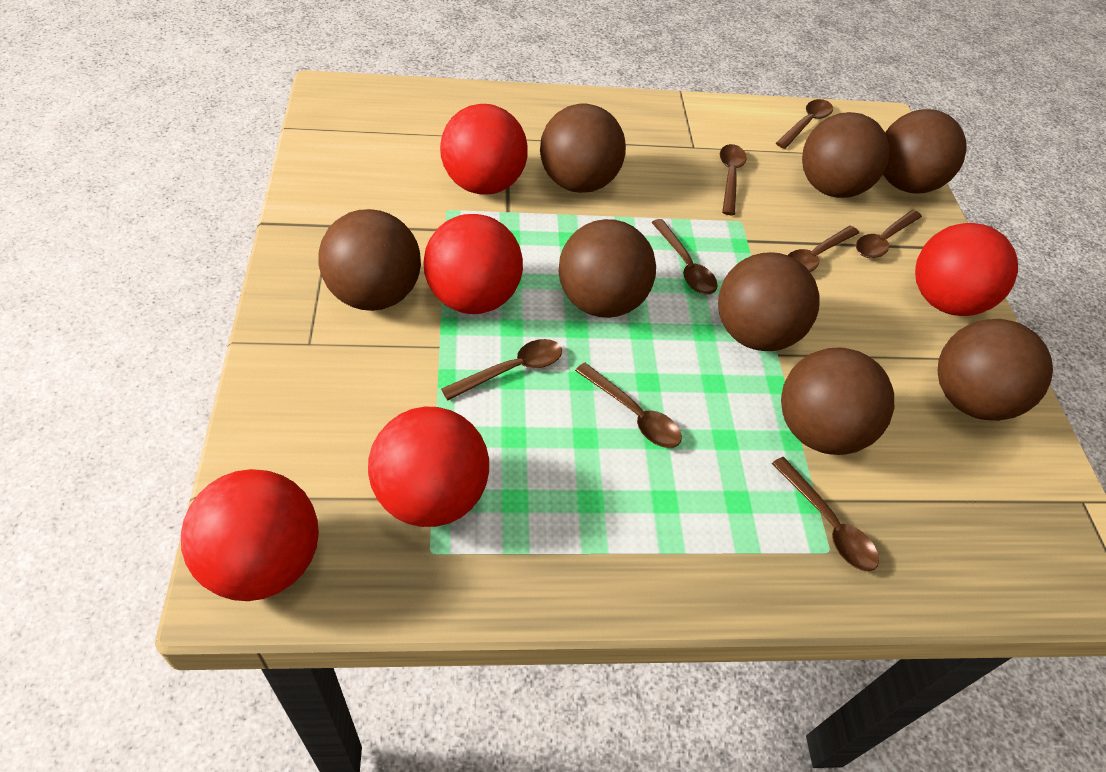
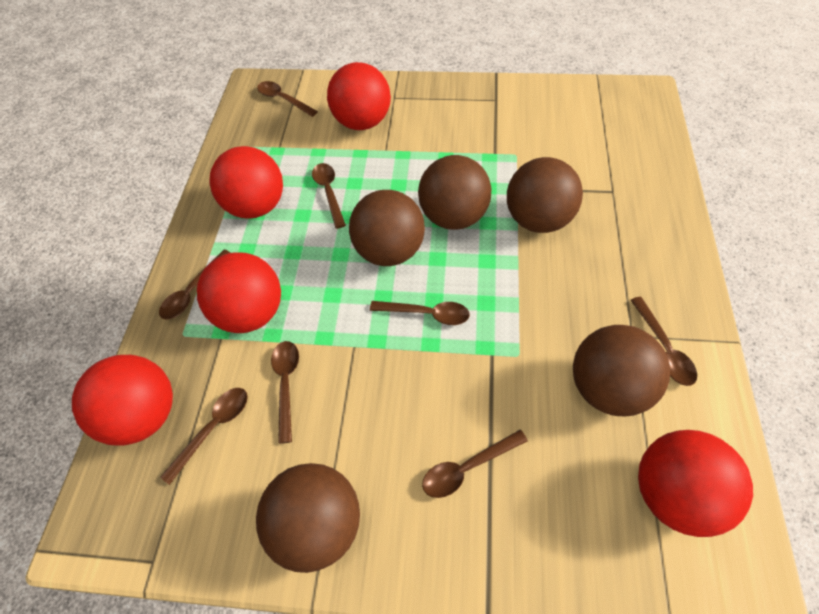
brown ball: [318,209,421,311] [540,104,626,193] [558,219,656,318] [718,252,820,351] [781,348,894,455] [802,112,890,198] [883,109,967,194] [938,319,1053,421] = 8 -> [256,463,360,573] [349,190,425,266] [418,155,492,230] [507,157,583,233] [573,325,670,416] = 5

